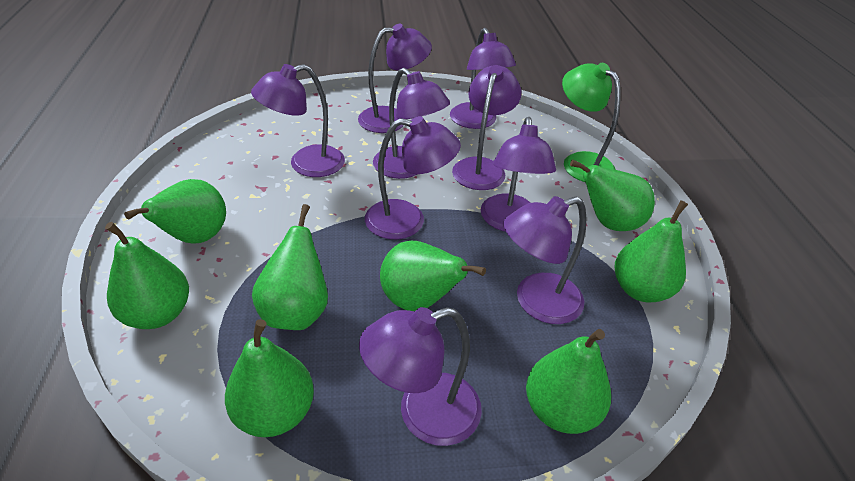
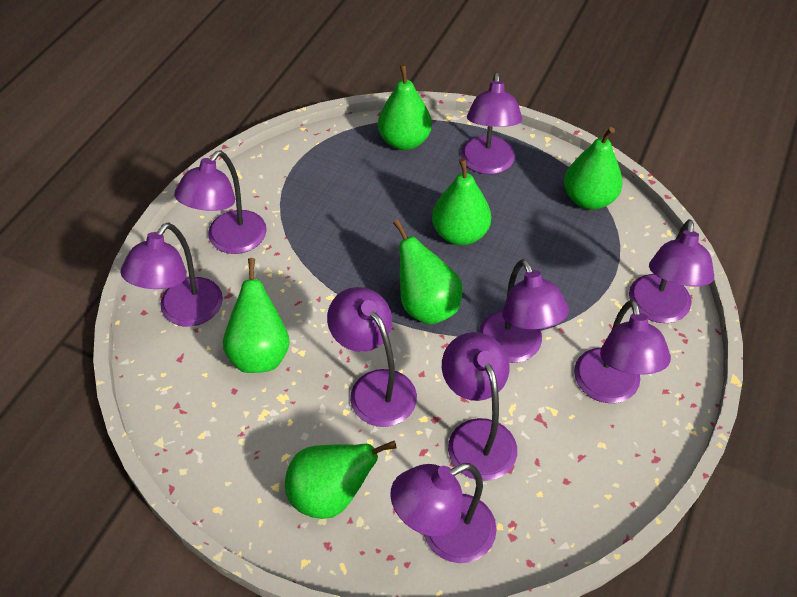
green lamp: [562,63,621,182] = 1 -> none = 0
green pear: [105,222,189,329] [124,179,226,243] [225,319,314,437] [252,204,328,330] [380,241,486,311] [526,329,611,434] [570,160,655,231] [615,200,688,302] = 8 -> [223,258,290,373] [285,440,397,519] [378,65,432,150] [393,219,463,324] [432,158,491,245] [564,127,623,210] = 6

